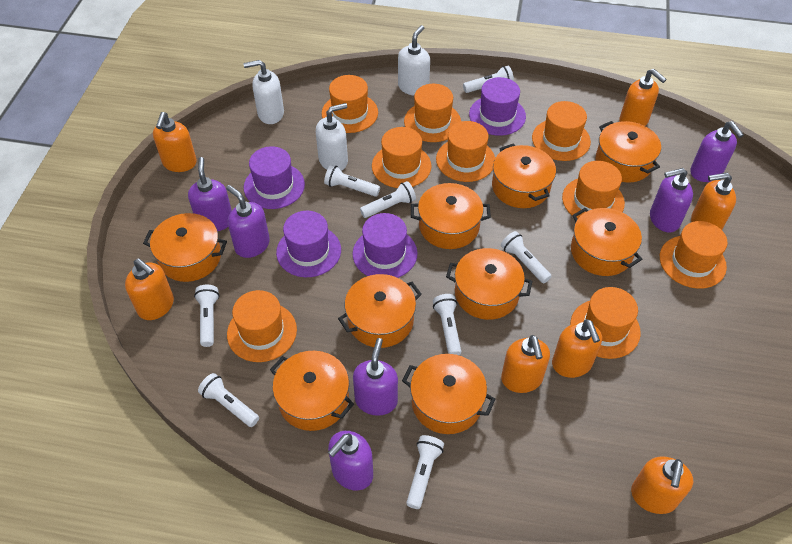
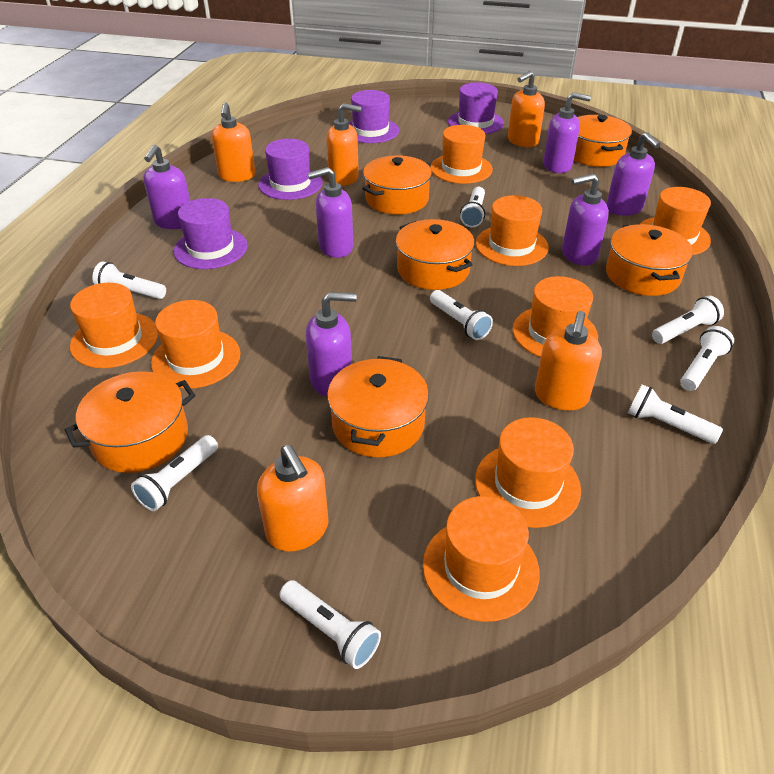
orange hat: [227,290,297,362] [322,75,378,133] [372,127,431,188] [404,84,461,142] [436,121,495,182] [532,101,591,161] [562,161,625,219] [570,287,641,359] [660,221,728,289] = 9 -> [70,283,158,368] [151,300,240,389] [423,496,540,622] [430,125,493,184] [475,417,581,528] [476,195,549,266] [513,276,598,357] [640,187,711,255] = 8
orange pot: [143,213,227,282] [270,351,354,431] [338,274,422,348] [402,354,495,434] [411,183,491,249] [446,248,533,320] [492,144,556,208] [571,208,642,276] [596,121,661,182] = 9 -> [65,371,195,473] [327,356,429,457] [362,155,432,215] [396,219,474,290] [574,115,632,167] [606,224,693,296] = 6
orange soap dispenser: [125,258,174,320] [153,112,197,172] [501,335,550,393] [552,319,602,378] [619,69,667,126] [631,456,693,514] [691,173,736,230] = 7 -> [212,102,255,182] [257,445,329,552] [326,103,362,186] [508,71,545,147] [535,311,602,411] = 5
white soap dispenser: [243,60,284,124] [316,103,348,171] [398,25,430,96] = 3 -> none = 0

